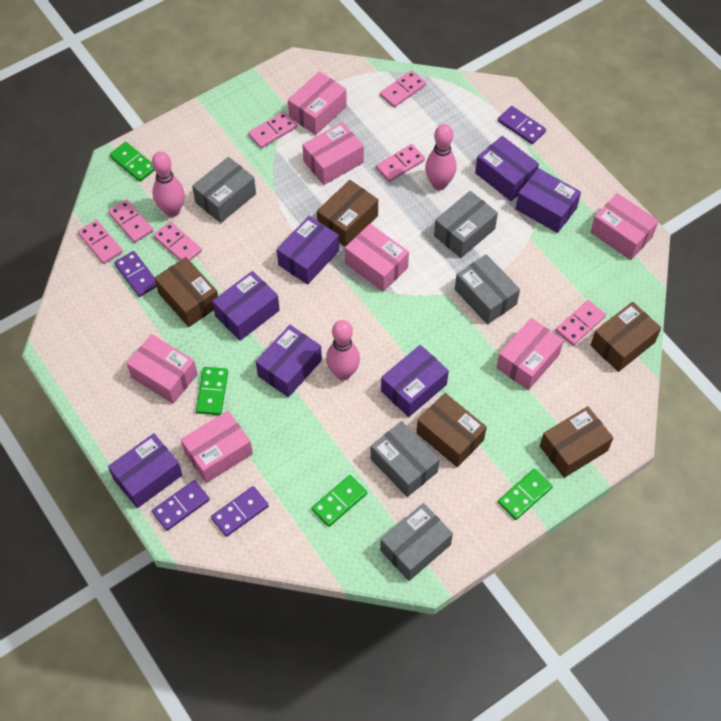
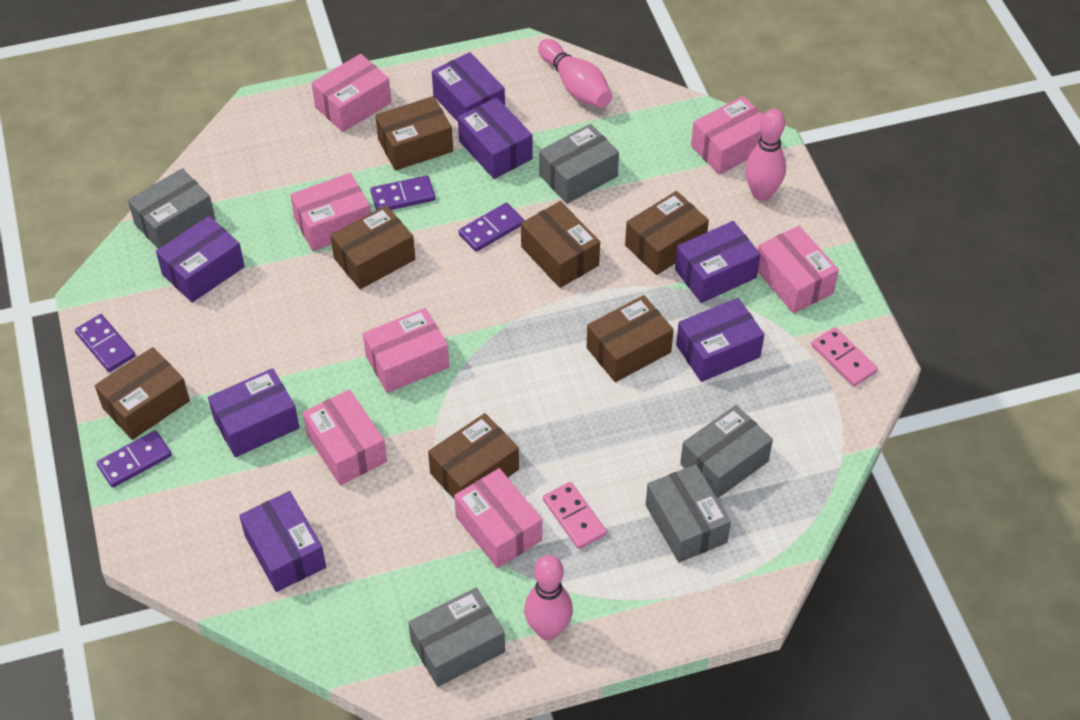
brown box: [155,257,218,327] [317,180,378,247] [416,393,487,467] [540,406,613,478] [590,302,661,372] = 5 -> [95,347,190,440] [330,205,415,289] [375,96,453,171] [428,413,519,499] [521,201,600,288] [587,295,674,382] [625,191,709,275] = 7
green domino: [109,142,155,182] [196,367,228,415] [312,475,367,527] [498,469,553,520] = 4 -> none = 0
pink domino: [78,220,123,264] [108,199,153,243] [153,222,202,261] [248,111,297,148] [376,144,425,182] [380,70,426,108] [556,300,606,346] = 7 -> [543,482,607,549] [811,327,878,387] = 2

